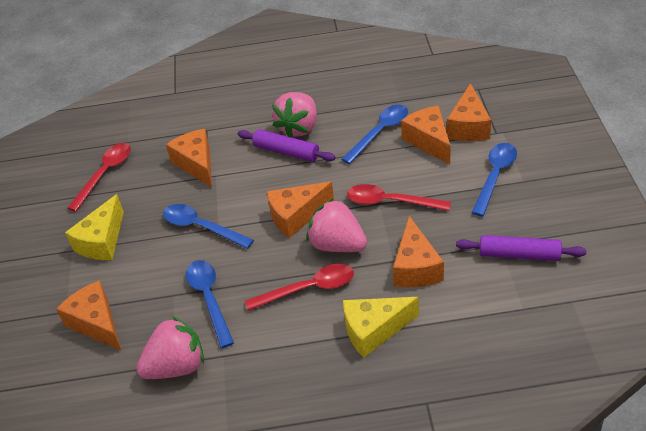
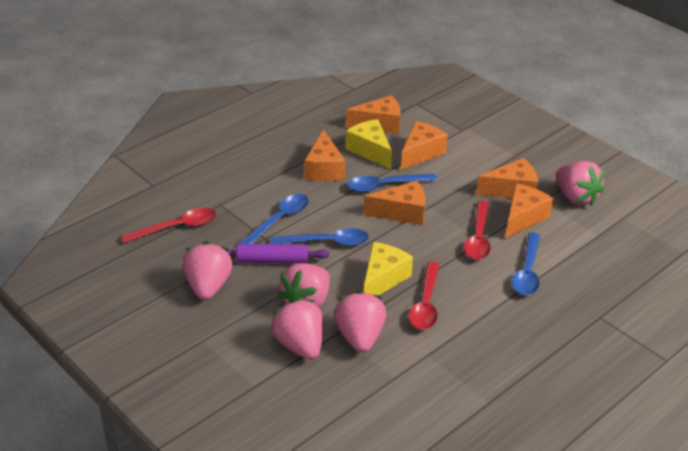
pink strawberry: [136,316,204,379] [272,92,317,137] [306,198,367,252] = 3 -> [182,241,233,300] [271,299,323,360] [277,263,330,308] [334,291,386,353] [556,161,605,206] = 5
purple rolling pin: [238,129,336,162] [456,235,586,261] = 2 -> [226,244,329,263] = 1

